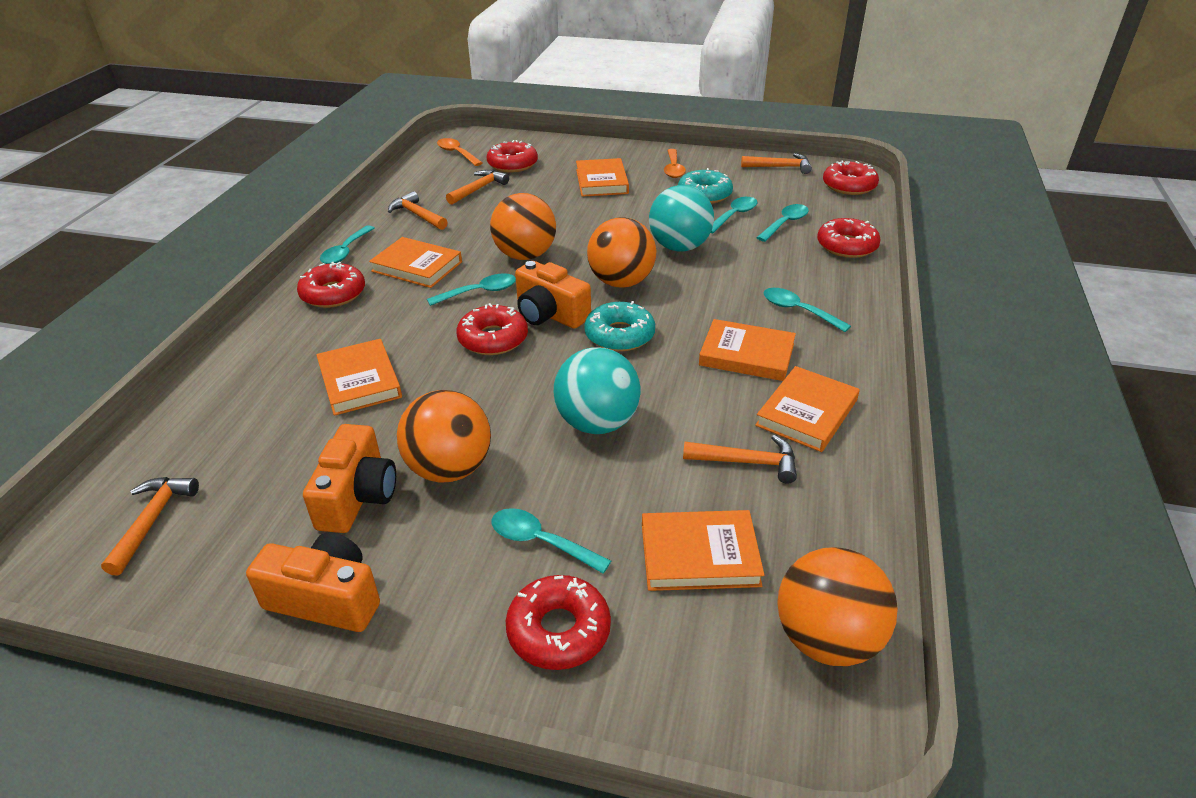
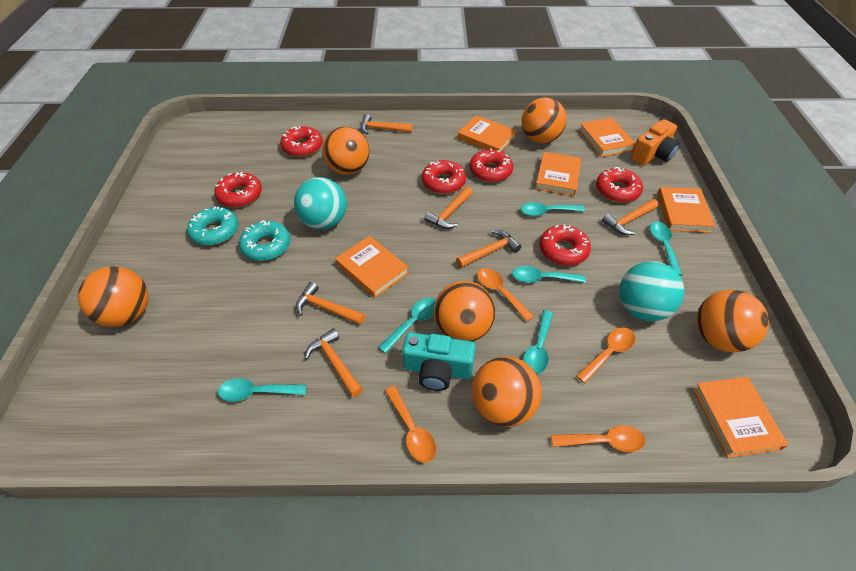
orange ball: [397,390,491,483] [490,193,556,260] [587,217,656,288] [777,547,898,666] = 4 -> [78,267,149,327] [322,126,370,175] [434,281,496,342] [472,357,542,427] [521,97,566,144] [696,290,769,353] = 6
orange camera: [246,532,380,632] [303,424,396,533] [515,261,591,329] = 3 -> [631,119,680,165] = 1
orange hammer: [101,477,199,576] [388,191,447,230] [446,170,509,205] [683,435,797,483] [741,153,812,174] = 5 -> [296,282,365,325] [305,328,363,397] [360,114,413,134] [424,187,473,229] [456,230,521,268] [602,199,659,235] = 6
orange spoon: [437,138,482,166] [664,149,686,178] = 2 -> [385,386,436,463] [477,268,534,321] [551,425,646,452] [576,327,635,383] = 4
turquoise camera: none = 0 -> [402,332,476,391] = 1

